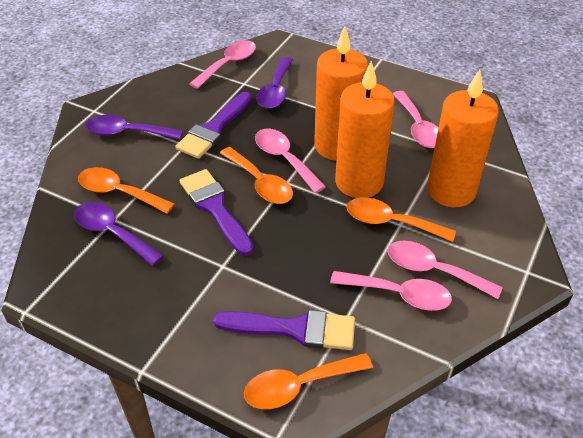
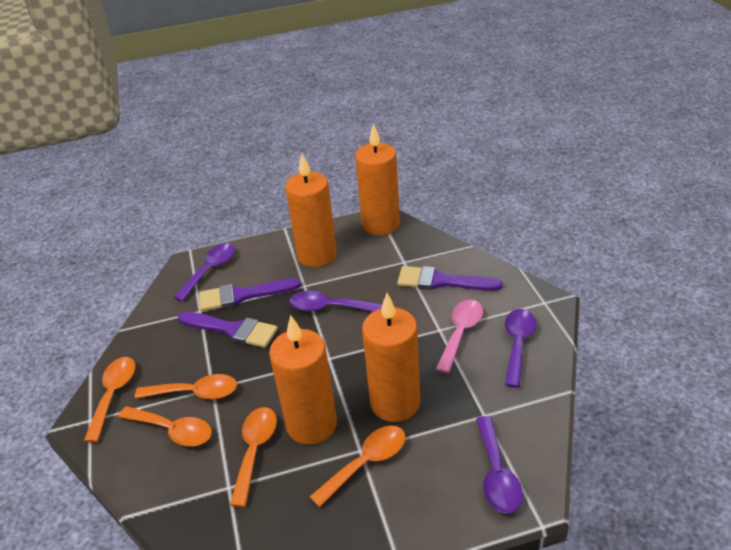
orange candle: [314,26,368,161] [335,61,395,198] [427,70,499,207] = 3 -> [269,315,337,445] [285,154,337,267] [355,123,400,235] [362,293,420,422] = 4
orange spoon: [78,167,174,214] [220,147,293,204] [244,353,373,409] [347,197,456,242] = 4 -> [84,357,136,442] [118,406,212,446] [135,374,237,399] [230,407,277,507] [310,426,406,507] = 5
pink spoon: [189,40,256,89] [255,129,326,193] [330,271,452,311] [387,241,503,299] [393,91,438,148] = 5 -> [436,300,483,373] = 1
purple spoon: [74,202,163,266] [85,115,183,140] [256,57,293,109] = 3 -> [173,243,235,301] [289,291,382,312] [476,416,523,514] [505,309,536,388] = 4

